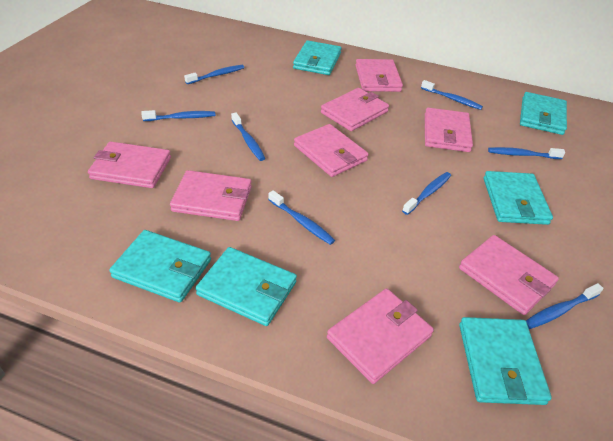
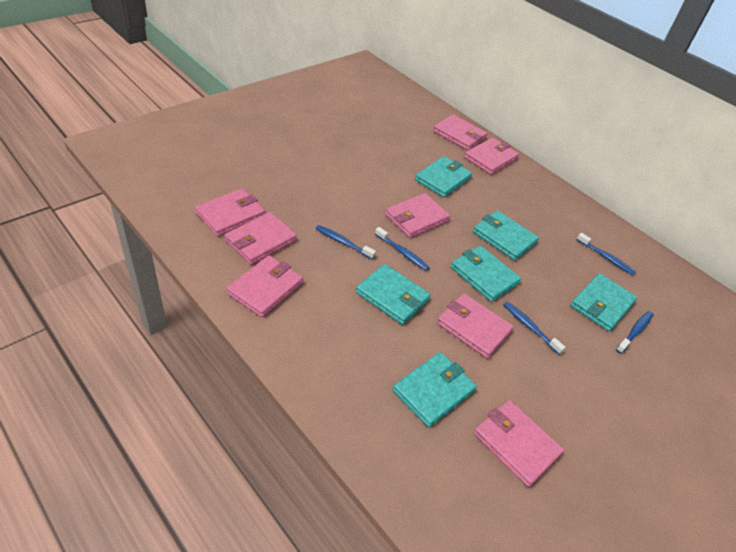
blue toothbrush: [141,110,215,121] [184,65,244,84] [231,112,265,161] [268,190,335,245] [402,172,451,215] [421,80,483,110] [488,147,565,159] [526,283,604,329] = 8 -> [316,225,376,259] [375,227,430,271] [503,302,566,354] [577,233,636,275] [616,311,653,354] = 5

